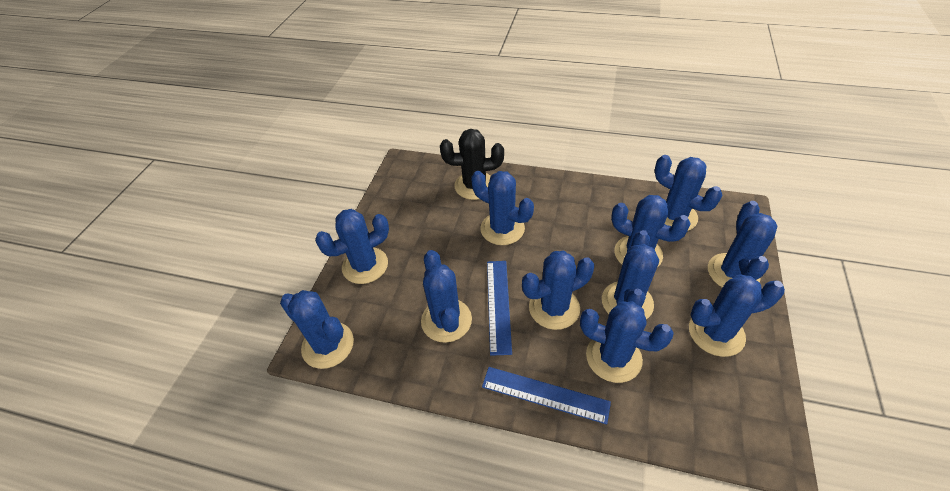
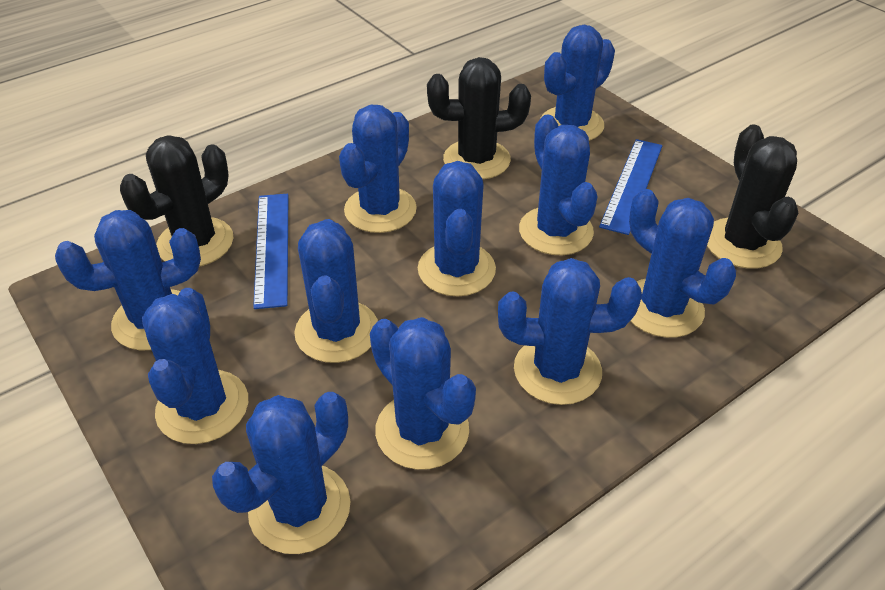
black cactus: [440,129,504,200] = 1 -> [120,135,233,266] [427,57,531,179] [707,124,798,269] = 3

